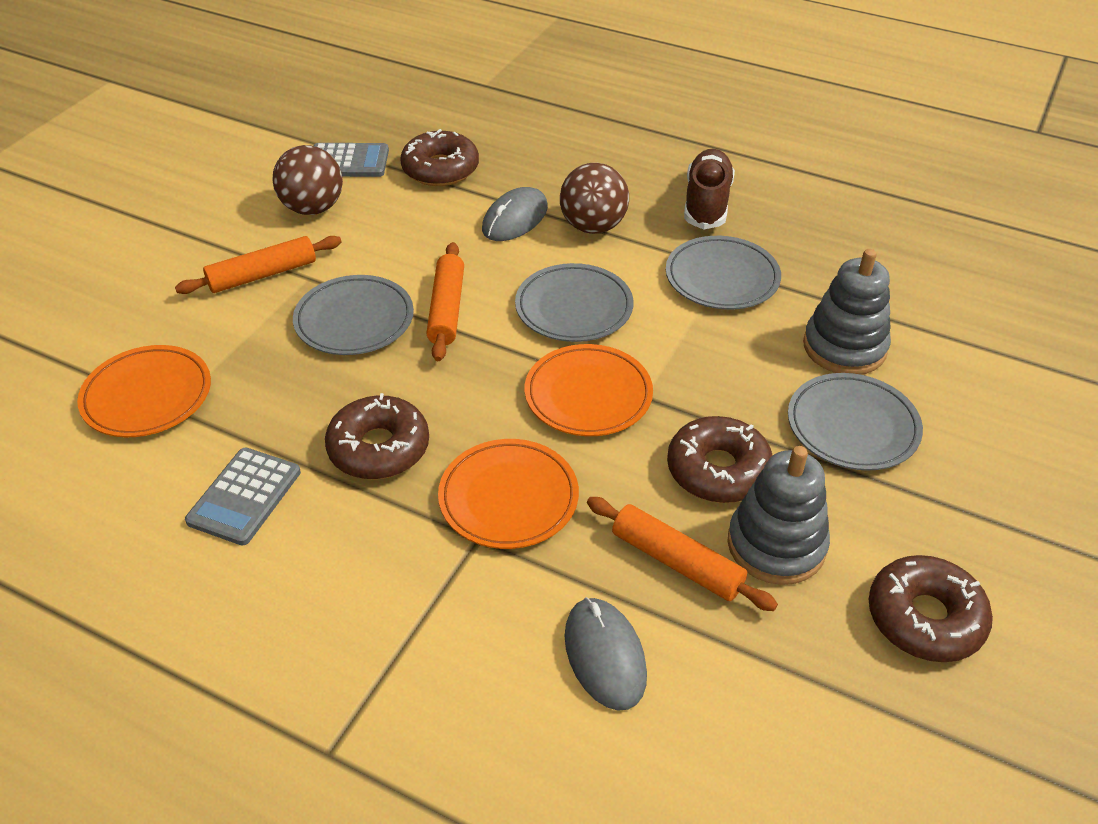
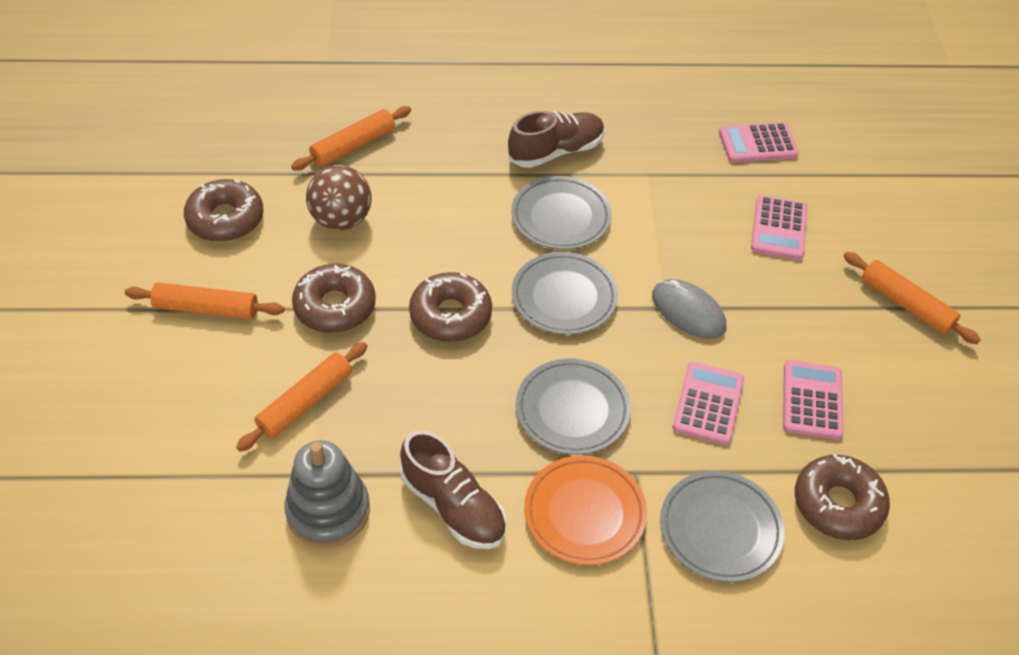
brown ball: [273,145,343,215] [560,163,629,234] = 2 -> [306,165,372,230] = 1
brown shoe: [684,149,735,230] = 1 -> [400,430,506,549] [508,111,605,168] = 2
grey calculator: [185,447,301,546] [313,143,389,177] = 2 -> none = 0
grey mouse: [482,187,548,241] [565,597,647,711] = 2 -> [652,279,726,339] = 1
grey stacking toy: [727,446,830,585] [803,249,891,375] = 2 -> [284,440,370,548] = 1
orange plate: [77,345,211,437] [438,439,579,549] [525,344,653,436] = 3 -> [524,455,647,565] = 1
orange rolling pin: [175,236,341,294] [426,242,464,361] [587,497,778,611] = 3 -> [125,282,284,319] [236,342,367,452] [291,106,411,171] [844,252,981,344] = 4
pink calculator: none = 0 -> [673,362,744,445] [719,122,799,162] [751,195,808,260] [783,360,844,440] = 4

